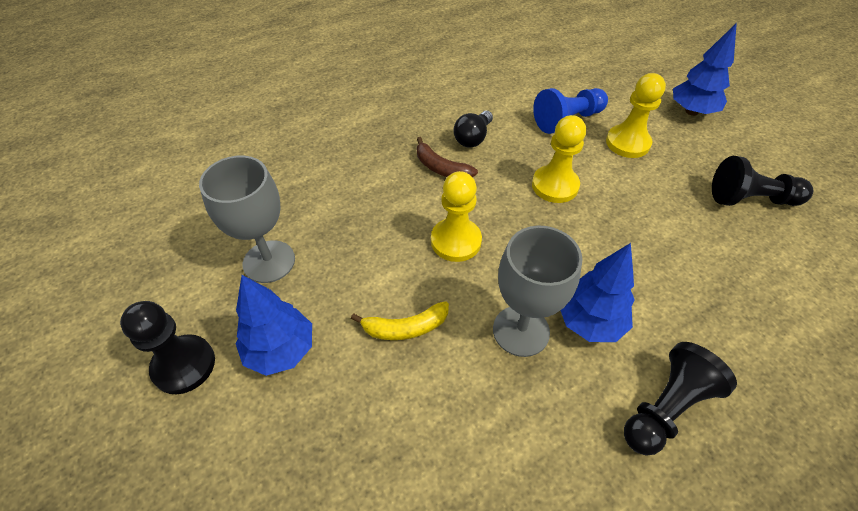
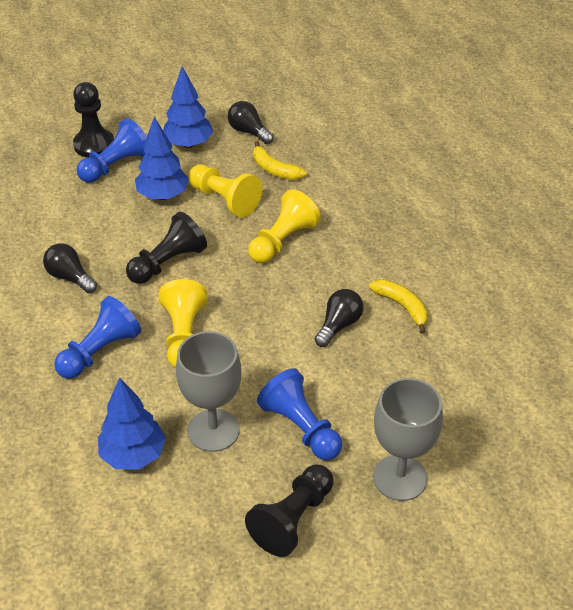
black light bulb: [453,111,493,147] = 1 -> [43,243,97,293] [228,101,274,144] [315,289,363,347] = 3
blue pawn: [533,88,608,134] = 1 -> [54,296,141,379] [77,118,147,183] [257,368,342,460] = 3
brown banana: [417,137,478,177] = 1 -> none = 0
yellow banana: [351,301,449,340] = 1 -> [253,141,307,180] [369,279,428,334] = 2

